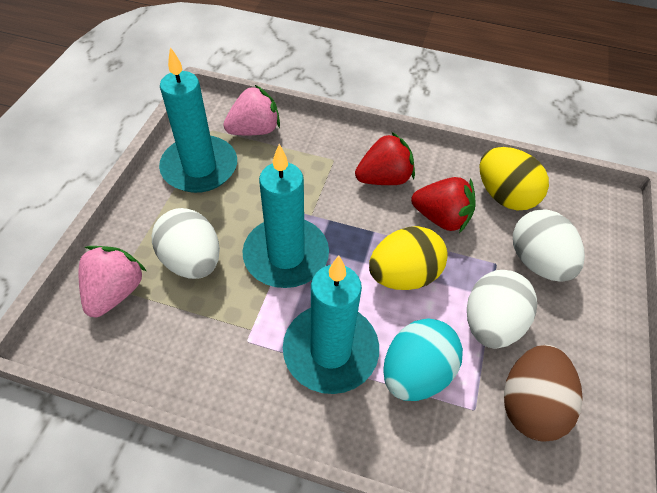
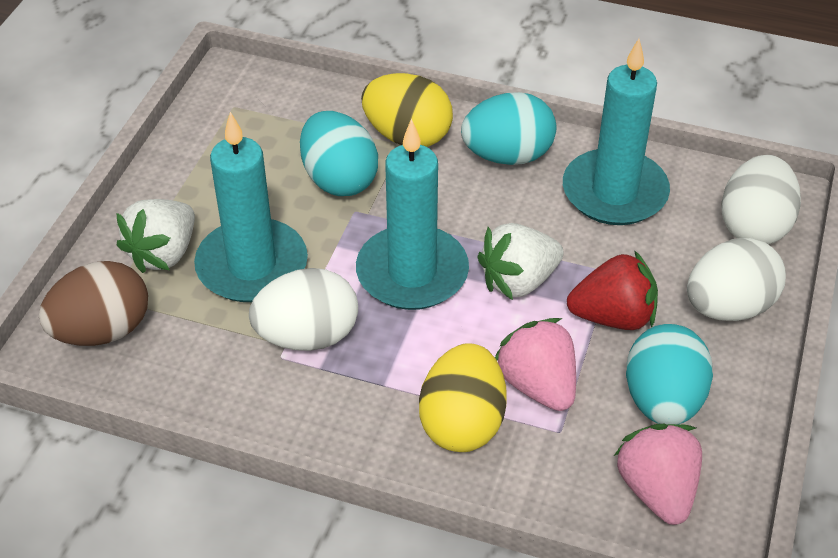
red strawberry: [355,132,415,185] [411,177,476,233] = 2 -> [567,250,658,330] = 1
turquoise egg: [383,318,463,401] = 1 -> [300,111,378,196] [461,92,556,165] [626,324,713,424] = 3
white strawberry: none = 0 -> [116,199,195,273] [478,223,564,300] = 2

